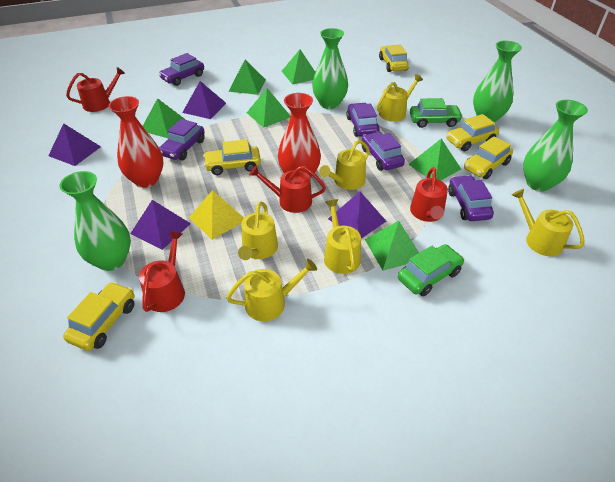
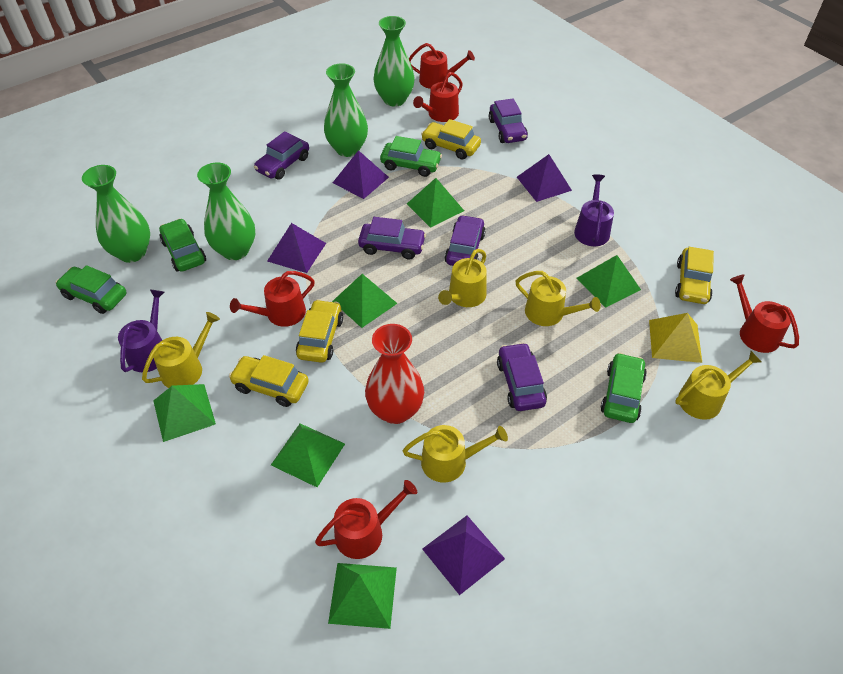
green car: [398,244,464,296] [410,98,463,128] = 2 -> [56,265,126,314] [159,218,206,272] [380,136,442,177] [601,353,647,423] = 4
purple watering can: none = 0 -> [118,289,164,372] [574,174,614,246] = 2
red vase: [109,96,163,188] [278,93,321,179] = 2 -> [365,324,424,424] = 1
red watering can: [66,67,125,112] [139,232,185,312] [249,165,326,213] [410,167,448,222] = 4 -> [230,271,315,327] [315,480,417,559] [409,43,475,89] [413,72,463,122] [730,274,799,353] = 5
yellow car: [63,282,134,351] [203,139,261,175] [379,44,409,72] [446,114,499,151] [464,136,513,179] = 5 -> [229,355,309,407] [296,299,343,363] [421,119,481,160] [675,247,714,304] = 4
yellow watering can: [227,259,317,321] [238,201,278,260] [319,140,370,190] [324,199,361,274] [377,74,423,122] [512,189,585,256] = 6 -> [142,312,220,388] [403,425,508,483] [438,249,487,307] [516,271,601,326] [675,351,762,420] = 5

